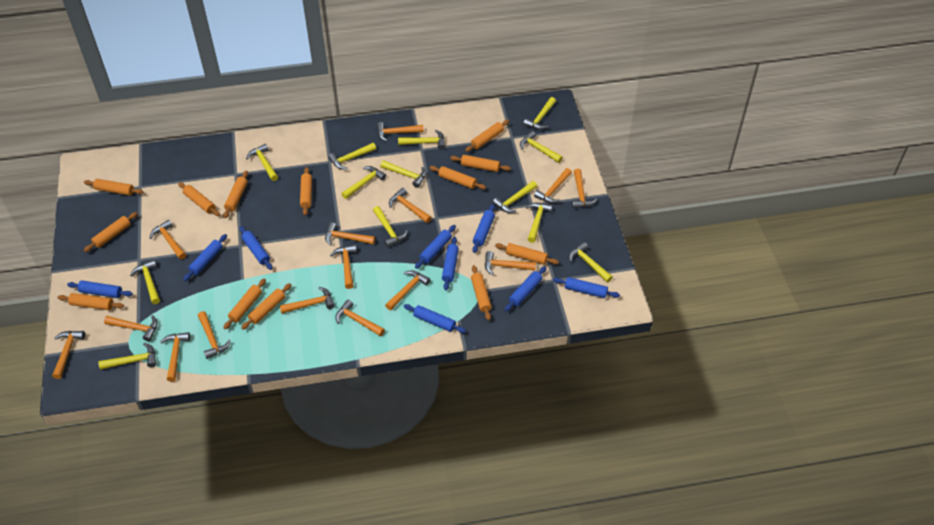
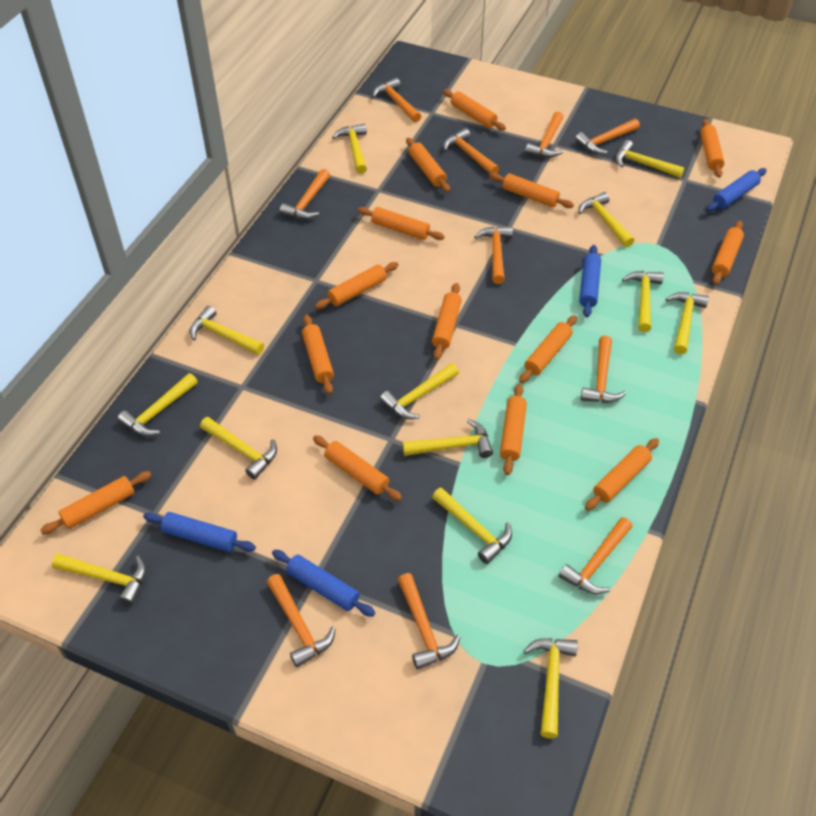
blue rolling pin: [67,280,133,298] [183,234,227,281] [239,226,273,270] [404,304,466,333] [415,225,456,269] [442,237,459,290] [472,204,495,253] [505,266,546,311] [553,277,620,298] = 9 -> [143,512,256,552] [272,550,375,617] [579,245,601,318] [706,168,767,212] = 4
orange hammer: [52,331,85,379] [104,315,158,342] [150,220,186,259] [160,332,190,382] [198,311,231,359] [279,287,335,314] [325,222,375,246] [330,244,357,289] [335,300,385,336] [377,122,424,141] [385,270,430,310] [389,188,432,223] [485,251,536,275] [534,168,572,203] [572,169,597,208] = 15 -> [267,574,336,667] [280,169,330,219] [372,78,421,123] [398,573,460,670] [443,128,499,174] [474,226,513,284] [525,111,563,158] [559,517,633,594] [575,119,640,154] [581,336,626,403] = 10
orange rolling pin: [58,293,124,310] [84,179,143,196] [84,212,138,252] [178,182,220,216] [223,171,248,218] [223,279,266,329] [241,283,291,330] [300,167,312,215] [429,166,486,189] [450,155,511,172] [465,120,509,152] [471,265,492,320] [495,243,559,265] = 13 -> [40,471,151,535] [302,315,334,394] [313,435,402,501] [315,262,399,309] [358,207,445,240] [406,138,450,192] [432,283,462,360] [443,89,506,131] [489,173,574,208] [500,384,527,475] [519,315,577,383] [585,438,659,511] [700,119,725,178] [712,221,744,285] = 14

